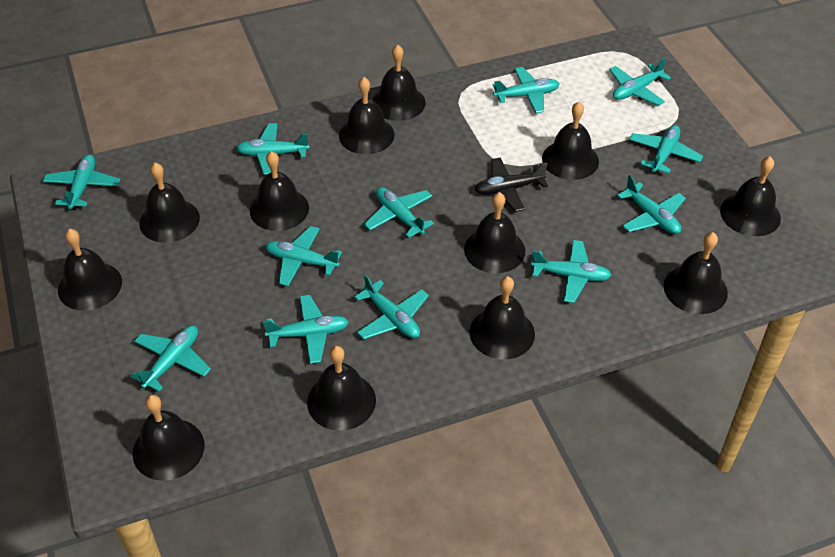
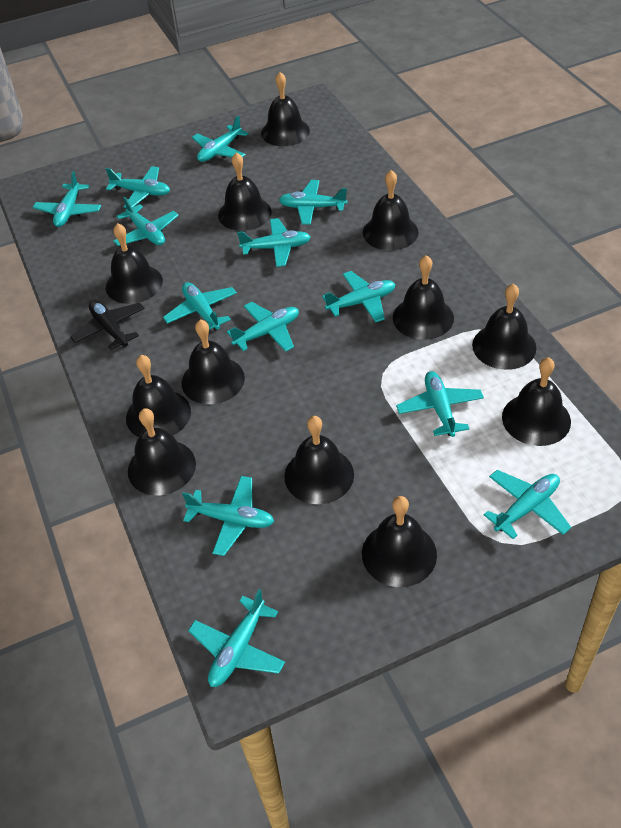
turquoise plane: [43,154,120,209] [131,325,211,391] [236,123,309,175] [263,295,349,364] [265,226,342,286] [355,274,429,339] [364,187,434,238] [493,67,560,113] [531,240,612,303] [609,58,671,106] [617,175,686,234] [629,125,703,174] = 12 -> [33,171,101,227] [106,166,170,208] [113,197,179,246] [163,282,237,331] [182,476,274,556] [188,589,285,687] [192,116,249,162] [227,302,299,352] [237,218,311,267] [279,180,348,225] [322,271,395,323] [396,371,484,437] [484,470,571,539] = 13

